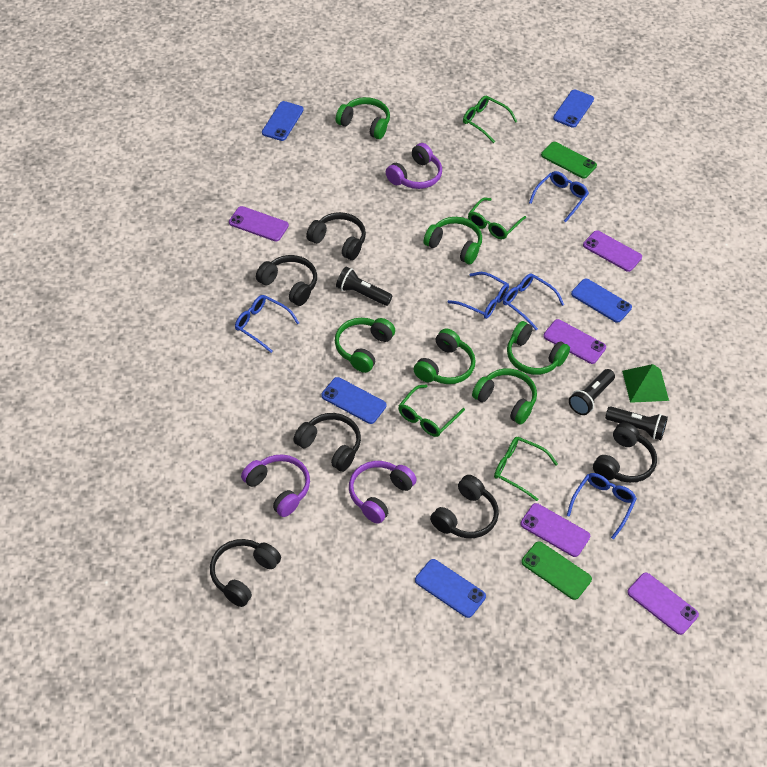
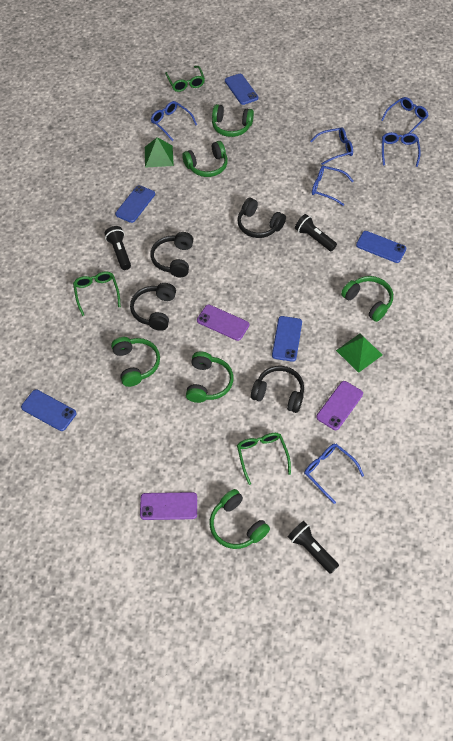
black headphones: [210,539,281,607] [256,255,317,306] [293,413,361,472] [306,212,366,260] [430,475,499,538] [593,422,657,483] = 6 -> [130,283,176,331] [150,232,193,277] [237,197,286,238] [251,366,304,413] = 4
blue glasses: [235,295,299,353] [447,272,509,319] [503,274,564,330] [529,171,589,222] [566,473,637,539] = 5 -> [151,101,197,141] [304,444,364,504] [310,127,353,165] [312,166,353,206] [381,97,429,133] [382,132,421,167] = 6
green glasses: [398,384,465,437] [463,96,518,143] [468,198,526,239] [494,437,558,501] = 4 -> [73,271,121,316] [165,66,205,92] [237,433,291,485] = 3
green phone: [521,541,592,600] [541,142,597,179] = 2 -> none = 0
green pyramid: [622,364,669,403] = 1 -> [145,137,174,168] [336,334,382,373] = 2
purple headphones: [241,454,310,517] [349,461,417,524] [386,143,442,189] = 3 -> none = 0
purple phone: [229,206,289,241] [520,503,590,557] [543,319,606,364] [583,230,642,272] [627,573,699,635] = 5 -> [140,492,197,520] [197,305,249,341] [316,381,363,430] = 3

